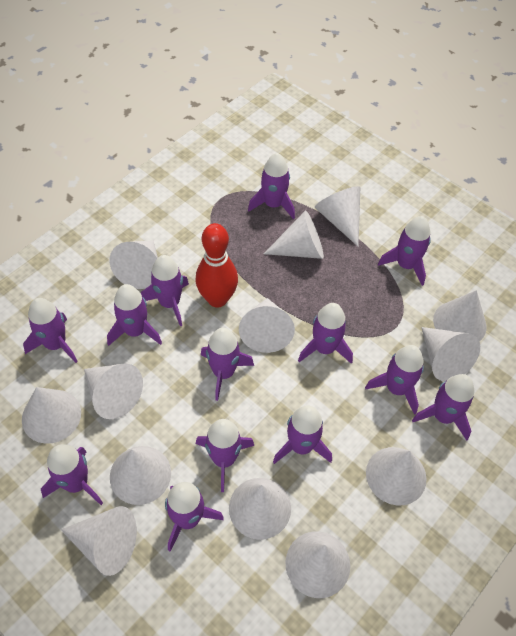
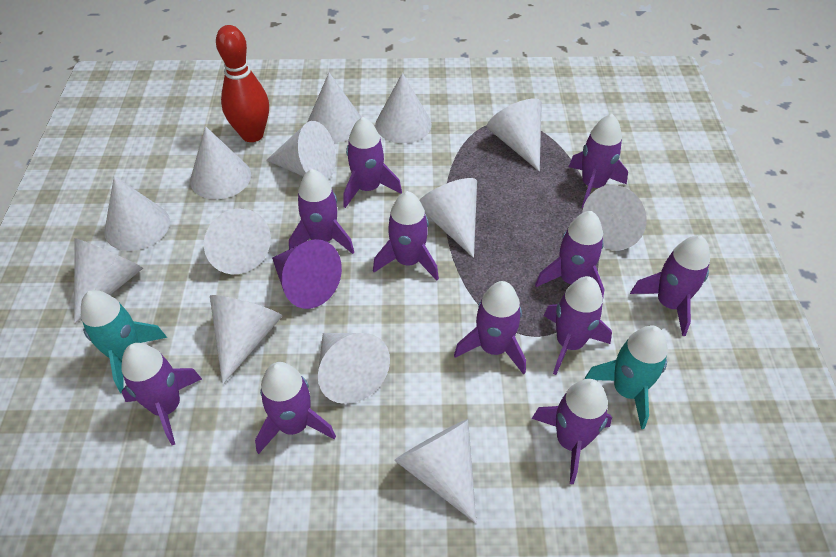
purple cone: none = 0 -> [272,239,342,309] = 1
purple rocket: [23,298,78,363] [41,444,103,505] [107,284,162,346] [141,255,189,327] [165,482,224,552] [196,419,254,492] [201,328,254,401] [248,153,295,219] [273,405,332,464] [298,303,353,364] [365,345,424,415] [378,216,431,286] [412,374,474,441] = 13 -> [121,343,202,445] [255,362,336,454] [289,169,354,254] [343,117,402,208] [373,191,439,280] [454,281,526,375] [532,379,612,484] [535,211,605,297] [544,276,612,375] [569,114,628,208] [630,235,710,336] = 11
turquoise rocket: none = 0 -> [81,290,167,393] [585,326,668,429] = 2

